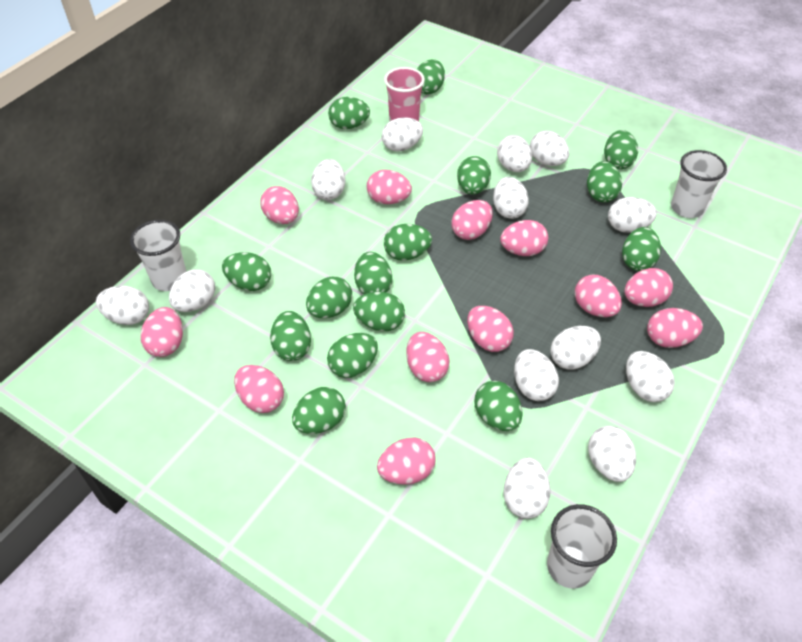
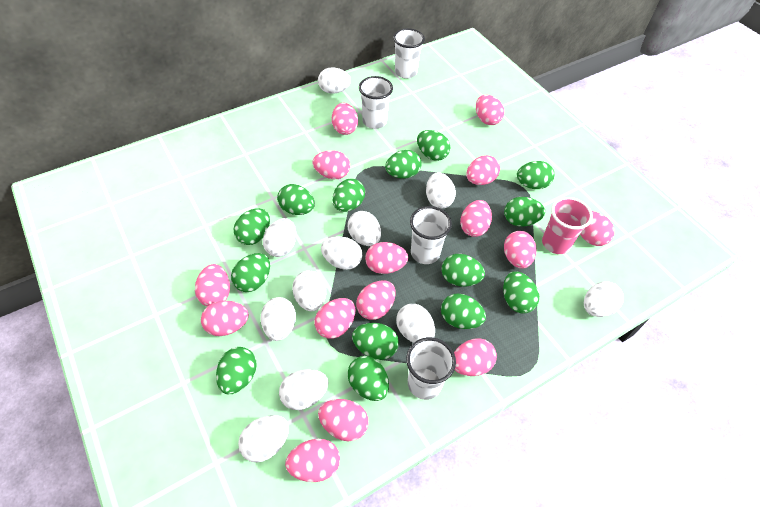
green egg: [222,252,271,291] [270,311,311,361] [292,387,346,434] [306,277,352,318] [327,333,378,378] [328,97,370,129] [353,292,405,331] [354,252,392,294] [384,224,432,261] [417,59,445,95] [457,156,491,195] [474,381,523,431] [587,161,622,202] [604,130,638,169] [622,227,661,271] = 15 -> [216,347,257,394] [231,253,270,292] [234,208,270,245] [277,184,315,215] [333,179,365,212] [347,356,389,401] [352,323,399,360] [385,150,421,179] [417,130,450,161] [441,293,486,329] [442,254,485,287] [503,271,539,313] [504,197,545,226] [517,161,554,189] = 14
pink egg: [141,307,183,357] [234,365,284,413] [260,186,299,224] [367,170,412,204] [377,437,436,485] [406,332,450,382] [451,200,493,240] [467,306,514,352] [500,220,548,256] [575,274,622,317] [624,268,673,307] [647,308,703,348] = 12 -> [195,264,230,306] [201,301,249,336] [285,439,340,482] [313,150,350,179] [315,298,355,339] [318,399,369,441] [332,103,358,135] [356,280,395,320] [365,242,408,274] [454,338,497,376] [460,200,492,237] [466,155,500,185] [476,95,504,125] [504,231,536,269] [580,211,615,246] = 15
white cup: [130,220,187,291] [547,504,617,589] [671,150,727,218] = 3 -> [359,76,393,129] [393,28,425,79] [406,337,456,400] [410,206,452,264] = 4
white egg: [96,286,149,325] [169,269,215,312] [311,159,345,200] [382,117,423,151] [493,177,529,219] [497,135,532,172] [503,457,551,519] [514,349,559,401] [530,131,569,166] [550,326,601,370] [588,426,636,482] [608,197,657,233] [626,351,675,402] = 13 -> [238,415,289,463] [260,297,296,341] [263,218,296,257] [279,369,328,410] [292,270,326,311] [318,67,351,94] [321,236,362,270] [348,211,381,246] [396,304,435,343] [426,172,456,209] [584,281,624,317] = 11

